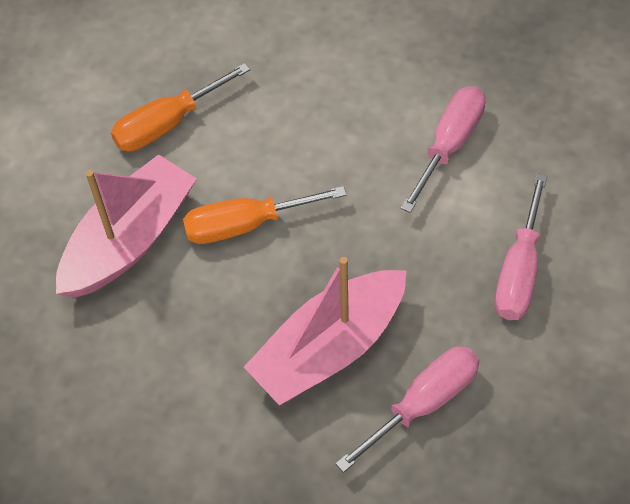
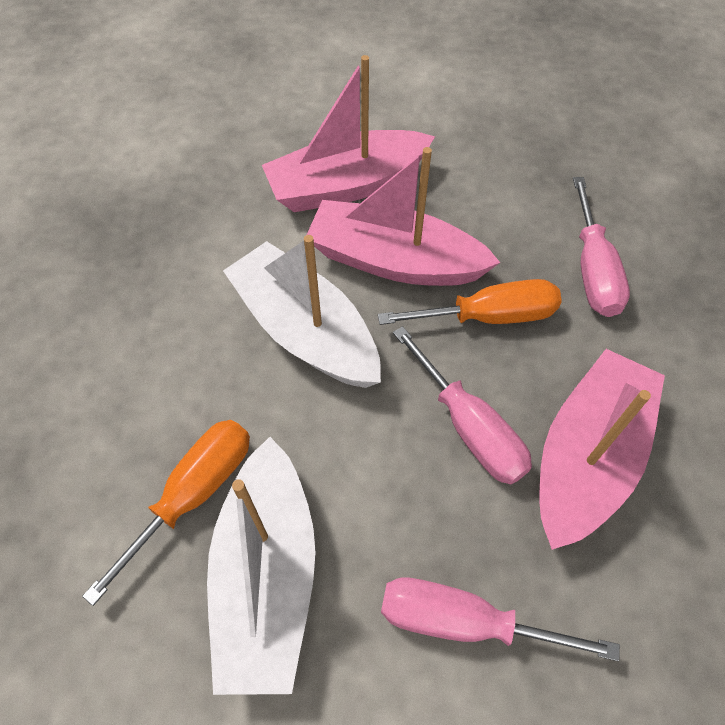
pink boat: [56,154,197,298] [244,257,407,405] = 2 -> [262,55,435,212] [307,147,501,286] [540,349,665,550] = 3
white boat: none = 0 -> [207,437,316,695] [223,235,381,388] = 2

